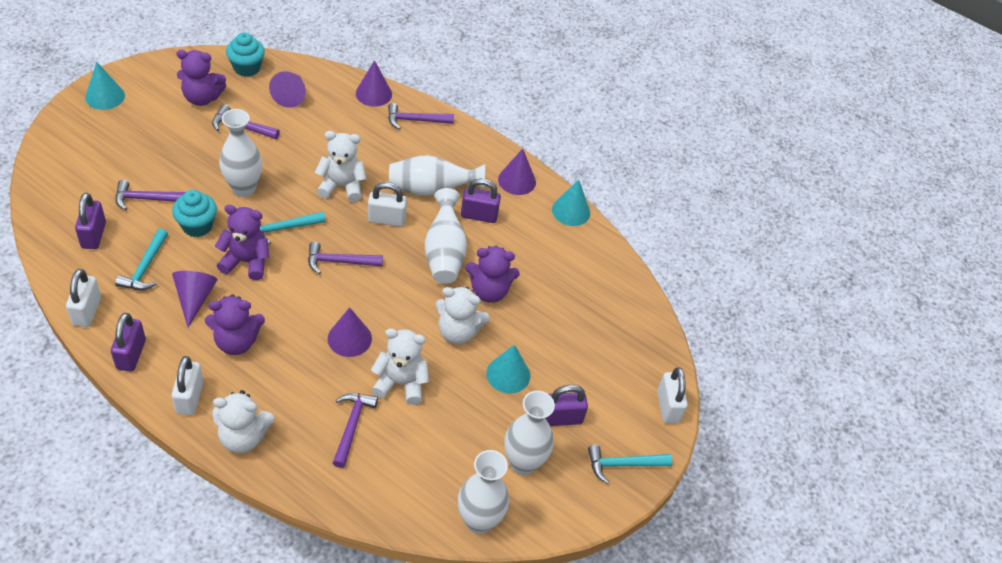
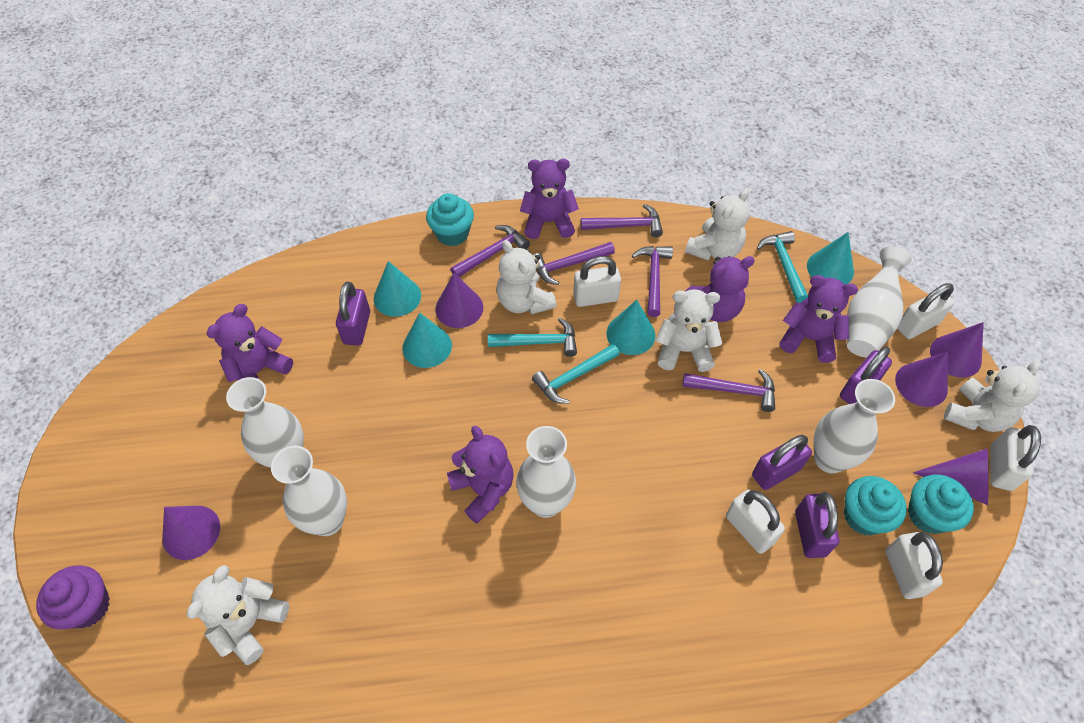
purple cupcake: none = 0 -> [36,565,110,629] = 1
purple teddy bear: [176,50,226,106] [205,294,265,355] [215,205,269,280] [465,246,520,303] = 4 -> [206,304,293,382] [447,426,514,524] [520,159,579,239] [686,256,755,322] [780,275,858,363] = 5
turquoise cone: [85,62,125,110] [486,345,530,394] [552,180,590,226] = 3 -> [374,261,421,317] [402,312,452,368] [606,300,655,355] [807,232,854,285] = 4
turquoise cupcake: [172,190,217,237] [226,32,265,77] = 2 -> [426,193,474,246] [844,476,907,535] [908,475,974,534] = 3
white padlock: [66,269,101,327] [171,356,203,415] [368,182,407,227] [657,368,688,423] = 4 -> [573,256,621,307] [726,490,785,554] [885,532,943,599] [897,283,955,339] [990,425,1041,491] = 5
white teddy bear: [212,390,274,453] [315,131,366,202] [371,329,429,405] [435,286,490,344] = 4 -> [187,565,289,665] [496,240,556,314] [656,289,722,372] [685,188,750,261] [944,360,1041,432] = 5

